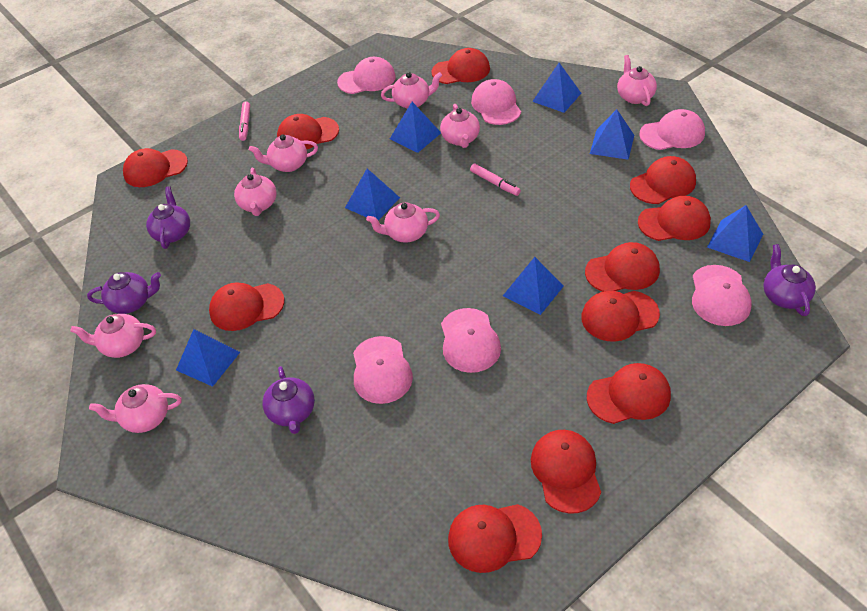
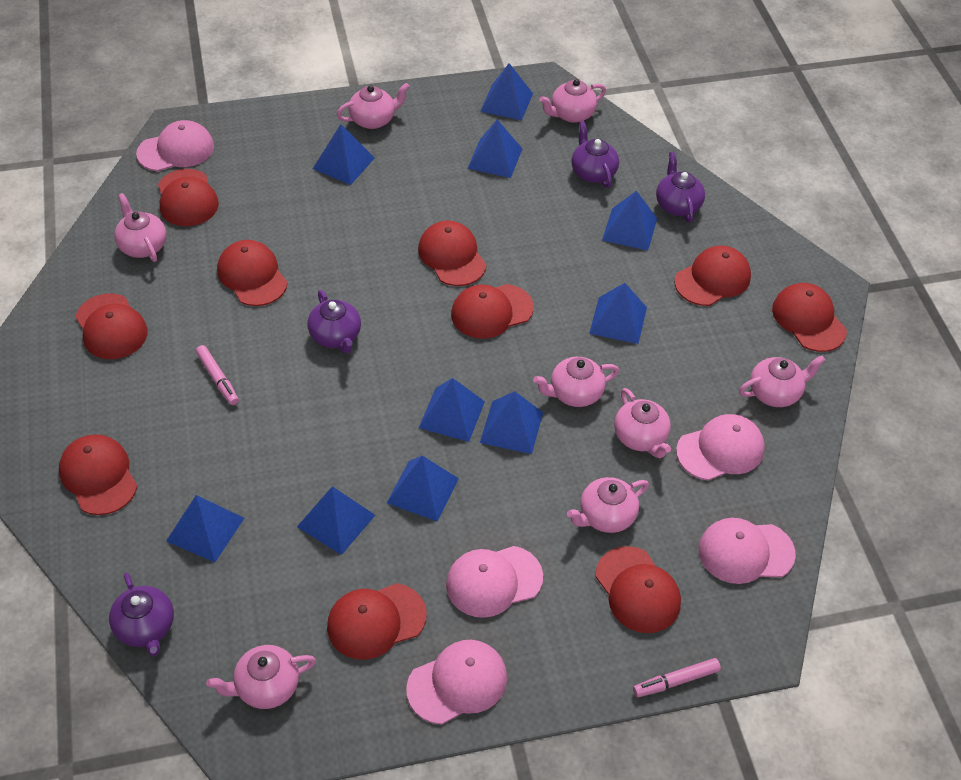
blue pyramid: [176,329,240,387] [345,169,400,220] [390,102,441,153] [503,257,564,315] [532,63,581,113] [590,109,634,160] [707,205,763,262] = 7 -> [166,495,244,562] [297,486,375,555] [313,124,375,185] [387,456,459,521] [419,378,485,442] [467,120,522,178] [480,63,533,121] [480,391,543,454] [589,283,647,344] [602,191,657,251] = 10
pink cap: [337,57,396,94] [353,336,413,404] [441,308,501,373] [471,79,521,125] [639,109,705,150] [692,265,752,326] = 6 -> [136,120,214,171] [406,640,507,724] [446,546,543,618] [676,414,765,480] [699,518,796,584] = 5
red cap: [123,148,188,187] [209,282,284,331] [277,114,339,149] [431,48,490,84] [448,504,542,573] [531,430,601,514] [581,291,660,342] [585,242,660,292] [587,363,671,424] [630,156,696,204] [638,196,711,241] = 11 -> [59,434,137,515] [75,293,148,359] [158,169,219,226] [217,240,288,306] [327,583,427,660] [418,221,487,286] [451,284,534,339] [595,546,681,633] [674,246,751,306] [772,283,847,352] = 10

